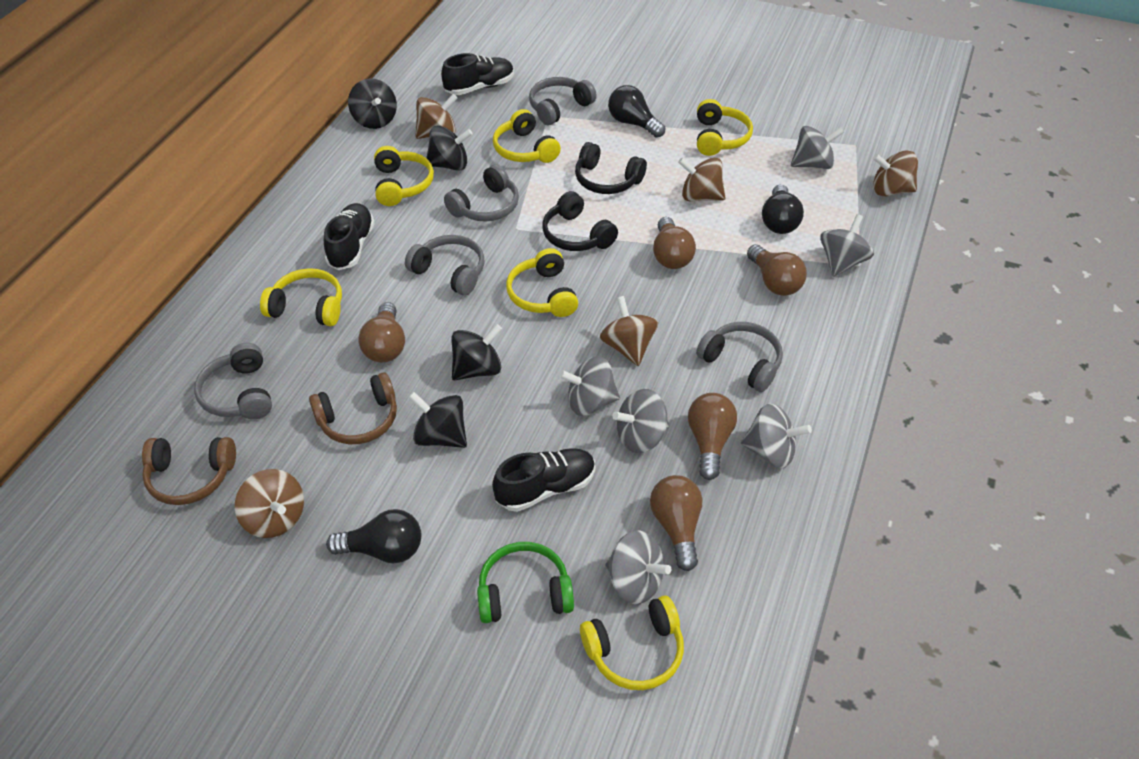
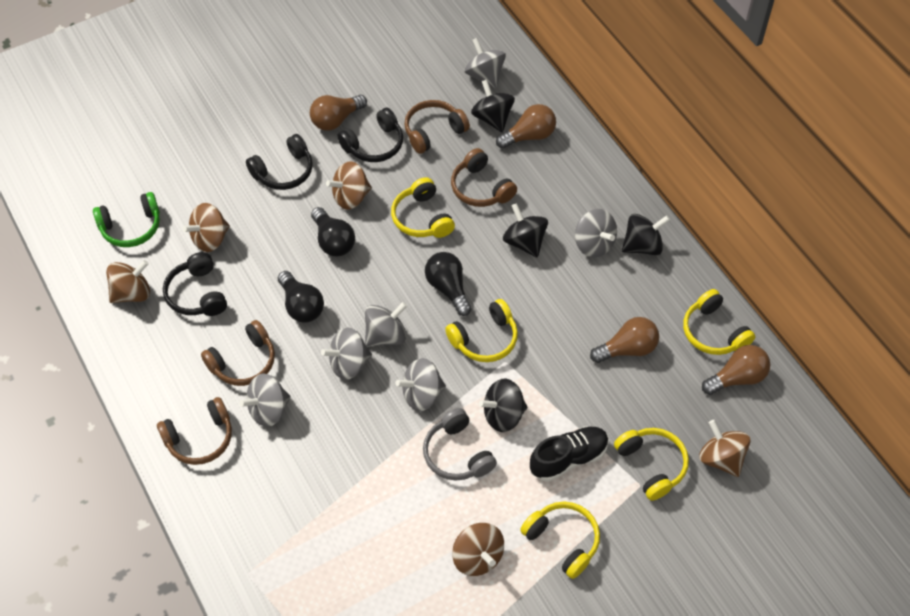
black headphones: [542,191,618,251] [575,142,647,194] = 2 -> [163,252,227,316] [246,134,313,190] [338,108,403,162] = 3
black shoe: [324,203,375,270] [441,53,514,95] [492,448,595,512] = 3 -> [530,426,609,482] = 1
brown headphones: [142,437,236,505] [309,372,397,444] = 2 -> [157,397,232,465] [201,320,275,386] [404,100,470,154] [451,148,517,207] = 4
brown light bulb: [358,302,405,362] [650,475,703,571] [653,217,696,269] [688,393,737,480] [747,244,807,296] = 5 -> [310,95,367,131] [496,104,556,149] [590,317,659,363] [702,345,770,395] = 4
grey headphones: [194,343,272,419] [405,235,484,296] [444,164,519,222] [529,77,597,125] [696,322,783,392] = 5 -> [423,408,497,480] = 1
yellow headphones: [260,268,342,326] [374,146,434,206] [493,109,561,163] [506,248,578,317] [580,595,684,690] [697,99,753,156] = 6 -> [391,177,455,238] [445,299,518,362] [520,502,600,579] [614,428,689,501] [683,289,755,355] = 5

